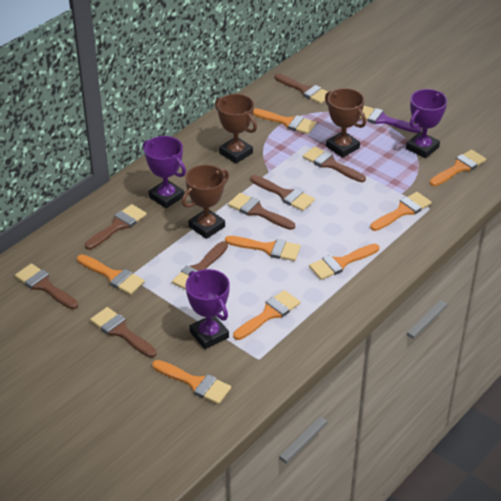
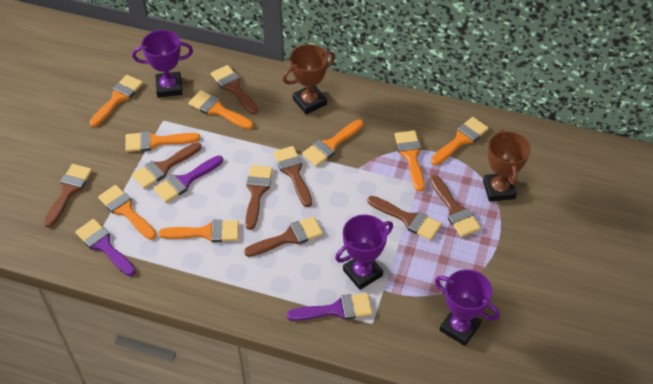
brown trophy: [182,165,229,239] [215,94,257,164] [325,88,366,158] = 3 -> [283,44,335,114] [483,129,531,202] = 2
purple brush: [359,106,421,133] = 1 -> [75,219,136,276] [153,155,223,203] [287,293,373,321] = 3

